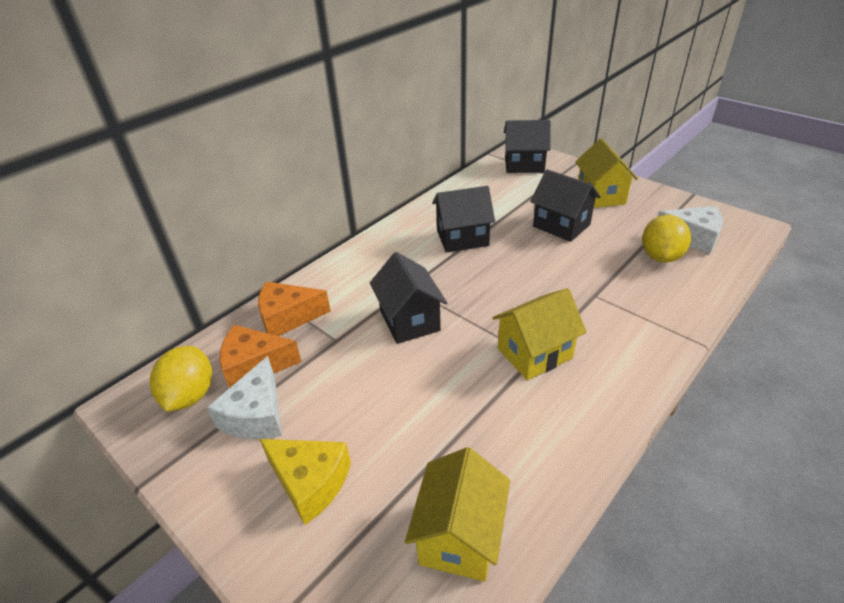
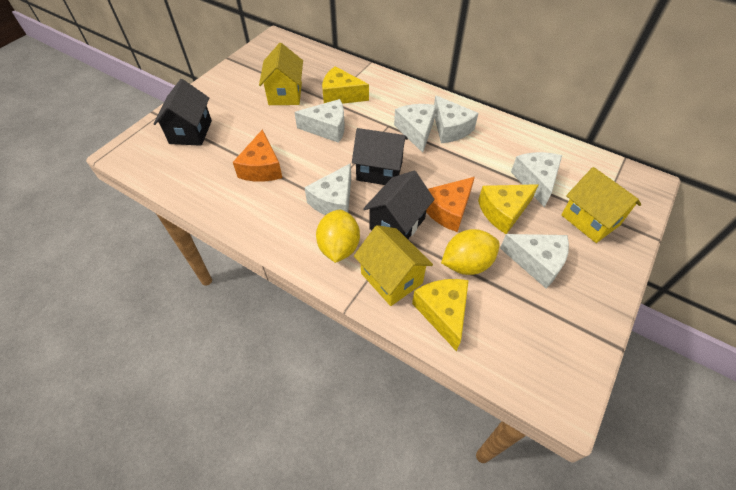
black house: [370,252,447,344] [432,186,495,253] [504,120,551,173] [530,169,601,242] = 4 -> [153,79,212,146] [352,128,408,185] [363,171,435,239] = 3
white cheese: [207,356,282,439] [657,206,723,255] = 2 -> [294,99,345,143] [304,163,351,215] [394,104,436,153] [434,95,478,143] [500,234,569,288] [511,152,562,207] = 6
yellow cheese: [260,439,351,525] = 1 -> [322,66,369,104] [412,279,469,351] [478,184,539,234] = 3

